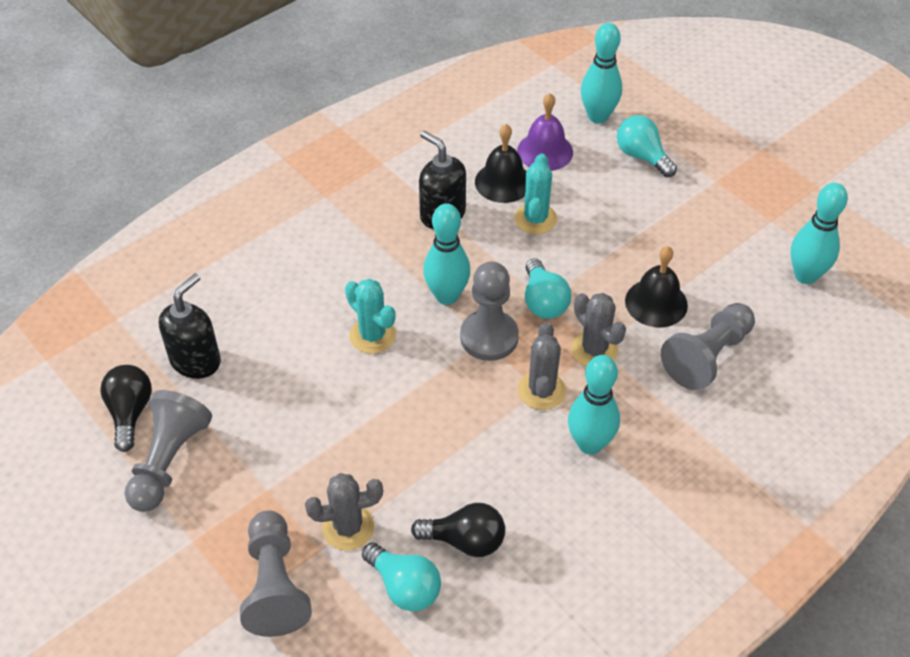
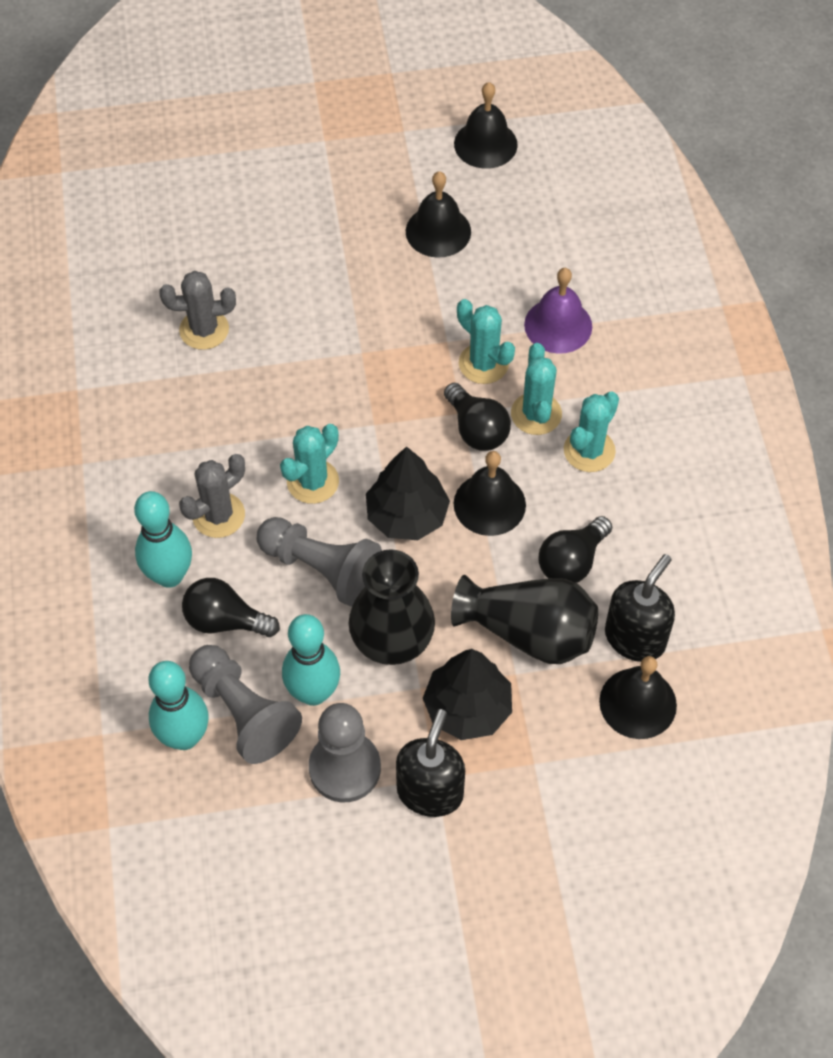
black bell: [475,124,527,203] [625,246,688,327] = 2 -> [406,171,471,258] [454,82,518,169] [454,451,526,536] [599,656,677,739] = 4
black light bulb: [100,365,152,452] [411,503,505,557] = 2 -> [182,578,280,637] [444,383,511,451] [538,516,612,583] = 3
black tree: none = 0 -> [366,447,450,540] [423,649,512,740] = 2
black vase: none = 0 -> [349,549,435,665] [451,575,598,664] = 2
grey cactus: [305,473,383,550] [518,322,566,410] [571,293,626,366] = 3 -> [159,271,236,350] [179,454,245,538] = 2
grey pawn: [125,390,212,512] [240,510,312,637] [460,261,519,361] [661,303,755,390] = 4 -> [189,645,302,764] [257,517,382,607] [309,703,381,802] = 3
turquoise bowling pin: [423,203,470,305] [568,355,620,455] [581,23,622,124] [791,183,848,284] = 4 -> [134,491,192,588] [149,661,209,750] [282,614,340,706] = 3
turquoise cactus: [345,279,396,354] [514,154,557,234] = 2 -> [280,424,339,504] [457,299,515,384] [511,343,562,435] [564,392,619,472] = 4
turquoise light bulb: [362,542,441,611] [525,259,571,319] [617,115,677,177] = 3 -> none = 0

